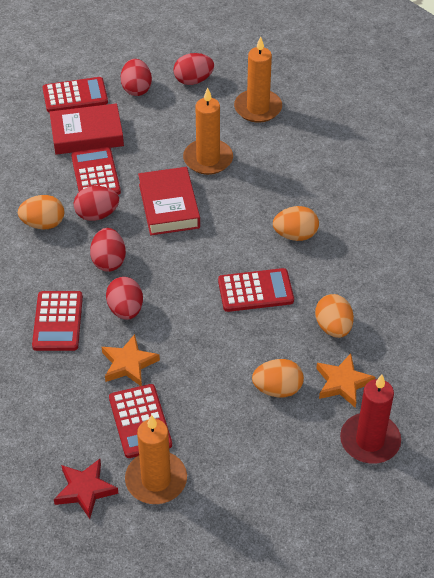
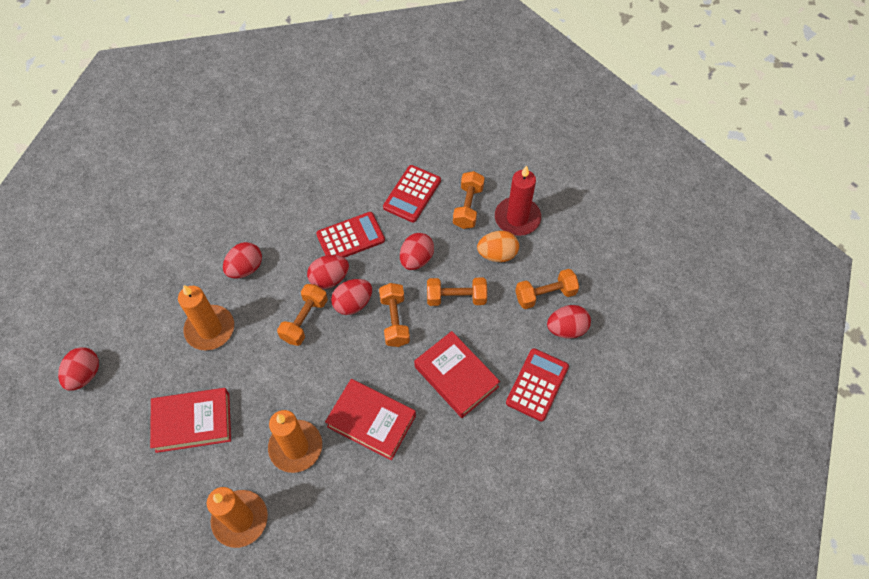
orange dumbbell: none = 0 -> [277,284,328,346] [379,283,410,347] [427,278,487,306] [453,171,484,229] [515,269,579,309] = 5
orange egg: [18,195,64,229] [252,359,304,397] [273,206,319,241] [315,294,354,338] = 4 -> [477,231,519,262] = 1
orange star: [102,334,160,386] [316,354,375,408] = 2 -> none = 0
red book: [49,103,124,155] [138,167,200,235] = 2 -> [150,388,231,453] [325,379,416,460] [414,331,500,418] = 3
red calculator: [32,291,83,351] [43,77,108,112] [71,147,121,195] [109,384,172,458] [218,268,294,312] = 5 -> [316,212,385,258] [383,165,441,222] [506,348,569,421] = 3
red egg: [74,186,119,221] [90,228,126,272] [106,277,143,320] [121,59,152,96] [173,53,214,85] = 5 -> [58,347,99,391] [223,242,262,279] [307,255,349,289] [331,279,372,315] [400,233,434,270] [547,305,591,339] = 6
red star: [54,459,119,519] = 1 -> none = 0

